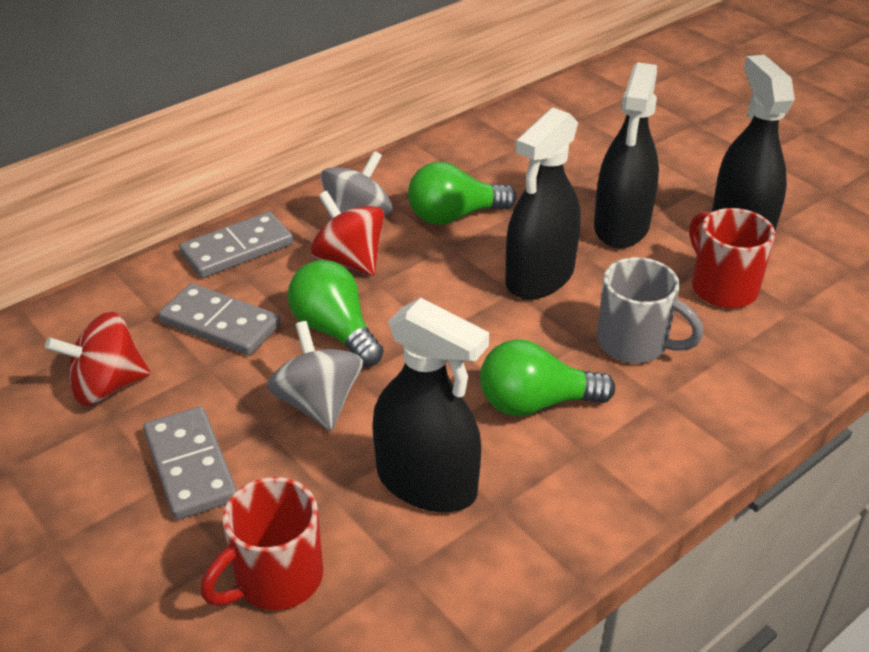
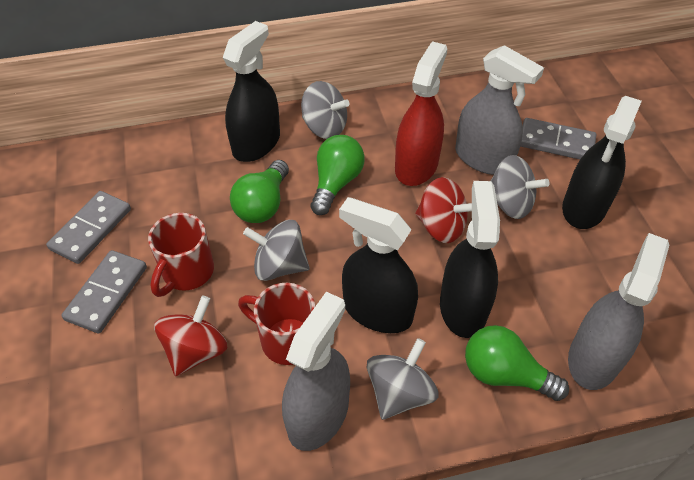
grey mug: [597,257,704,363] = 1 -> none = 0
grey spinning top: [267,321,363,431] [320,151,393,220] = 2 -> [243,220,310,281] [301,81,350,139] [367,338,439,420] [491,155,549,219] = 4
grey spray bottle: none = 0 -> [282,292,350,451] [455,45,544,175] [568,233,669,390] = 3
red spray bottle: none = 0 -> [395,41,447,186] = 1

